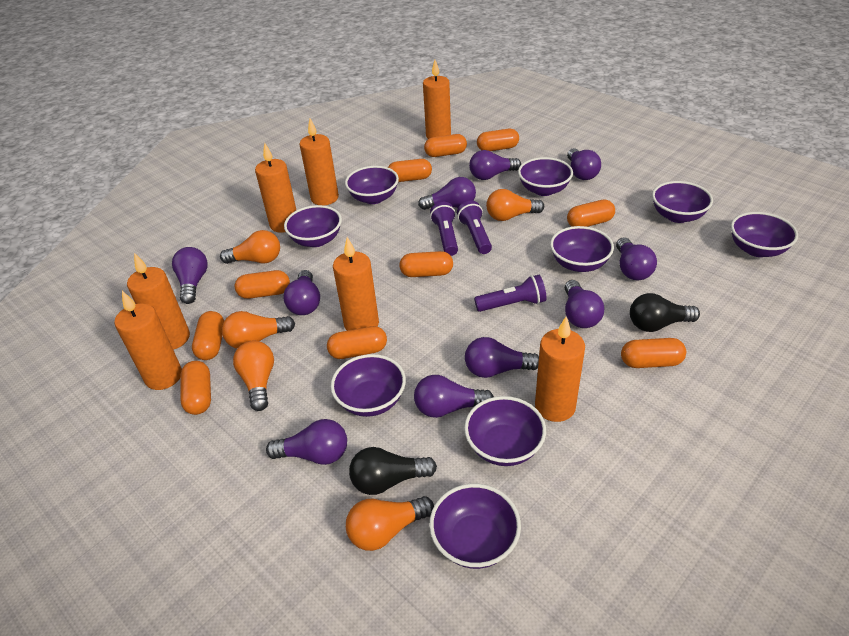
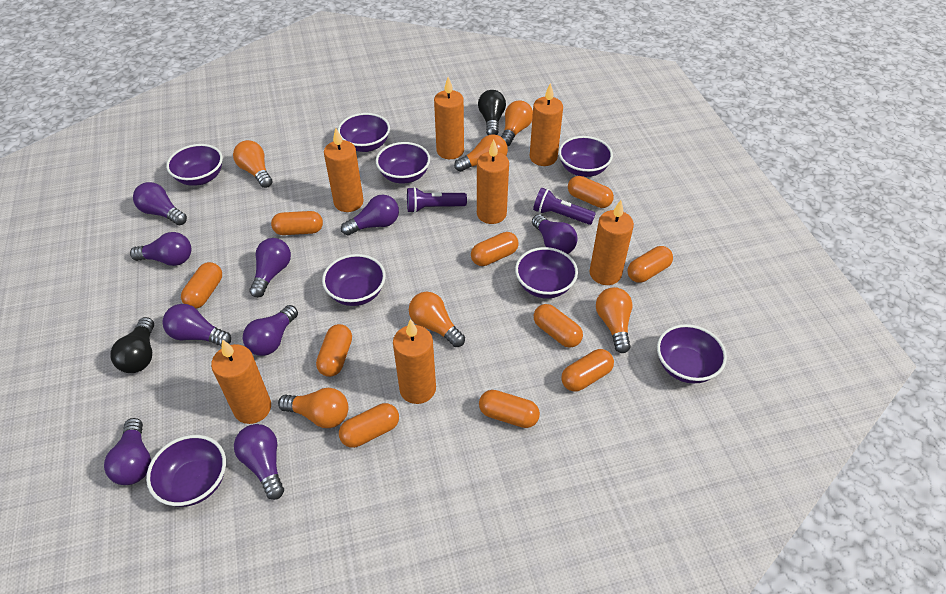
orange light bulb: [220,230,280,264] [222,311,295,349] [233,341,274,411] [346,496,434,551] [486,189,544,221] = 5 -> [233,140,272,188] [278,388,348,428] [409,292,465,347] [454,134,508,172] [501,100,533,147] [596,287,633,353] = 6
purple bowl: [284,205,342,247] [331,354,406,417] [345,166,399,204] [429,484,521,569] [464,396,546,466] [518,157,573,196] [550,226,614,272] [652,181,713,223] [731,212,798,257] = 9 -> [146,435,226,507] [166,144,223,186] [322,254,386,306] [338,113,390,152] [376,142,430,184] [515,247,578,298] [559,136,613,177] [657,324,727,384] = 8
purple flashlight: [430,202,458,256] [457,201,492,254] [474,275,546,312] = 3 -> [407,187,467,213] [533,188,596,225] = 2
purple light bulb: [172,247,208,304] [266,419,347,465] [283,270,320,315] [414,375,494,418] [418,177,476,210] [465,337,539,378] [469,150,521,180] [565,280,604,328] [567,148,601,180] [616,237,657,280] = 10 -> [104,418,151,485] [130,232,192,266] [133,182,187,225] [162,304,231,347] [234,424,284,500] [243,305,298,356] [249,238,291,298] [341,194,399,236] [532,214,577,254] = 9

